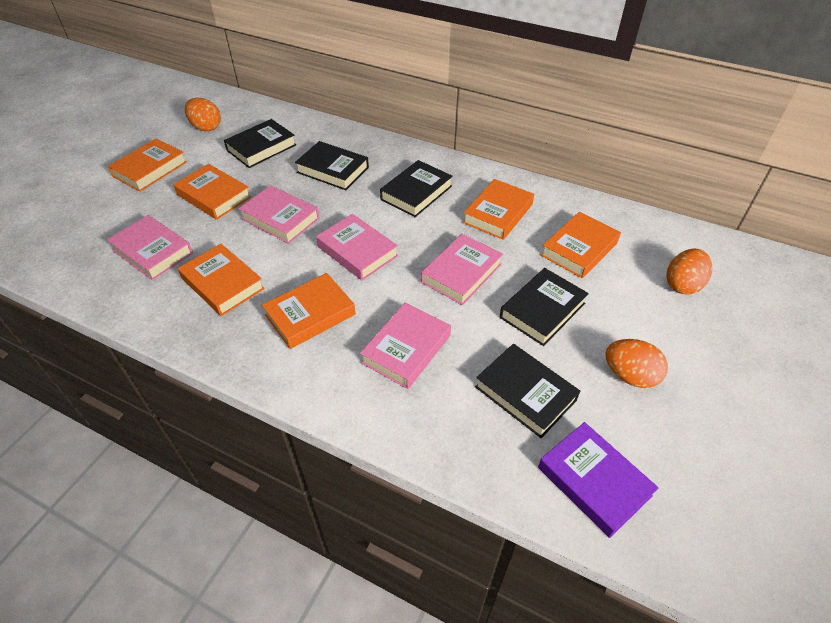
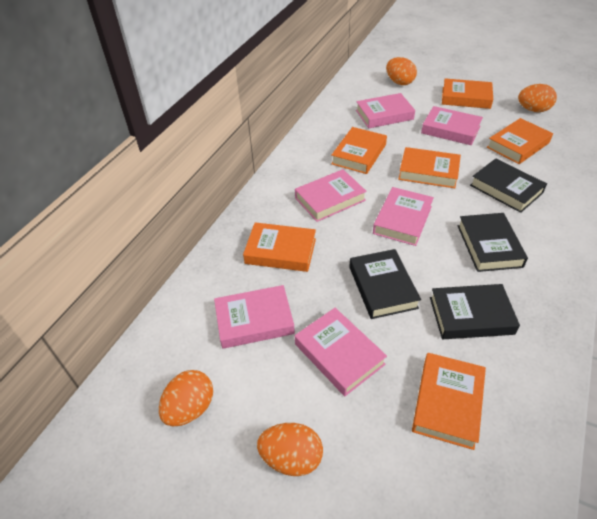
black book: [224,119,296,168] [295,141,369,190] [380,160,453,217] [475,344,580,438] [500,268,589,346] = 5 -> [349,249,421,319] [430,284,520,339] [458,213,528,272] [470,158,547,213] = 4
orange egg: [185,98,221,131] [605,339,668,388] [666,248,712,295] = 3 -> [159,370,213,426] [257,423,323,476] [386,57,417,85] [518,84,557,112] = 4
pink book: [107,215,193,280] [238,185,320,244] [316,214,398,281] [360,303,451,389] [421,234,503,305] = 5 -> [214,285,295,349] [295,169,367,222] [295,308,387,396] [356,93,415,128] [373,187,434,246] [421,106,483,145] = 6
purple book: [538,422,659,538] = 1 -> none = 0

